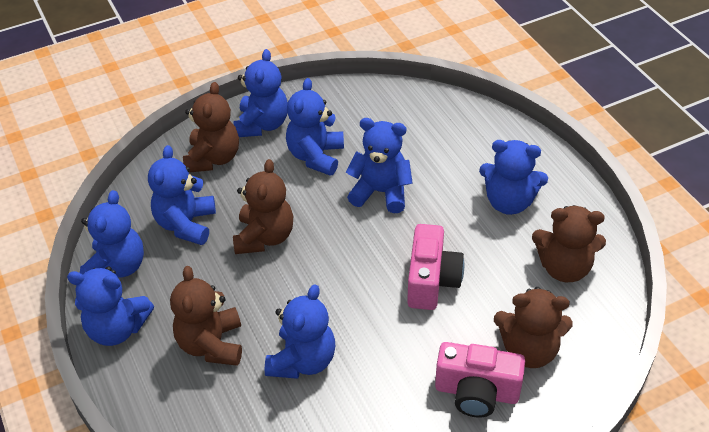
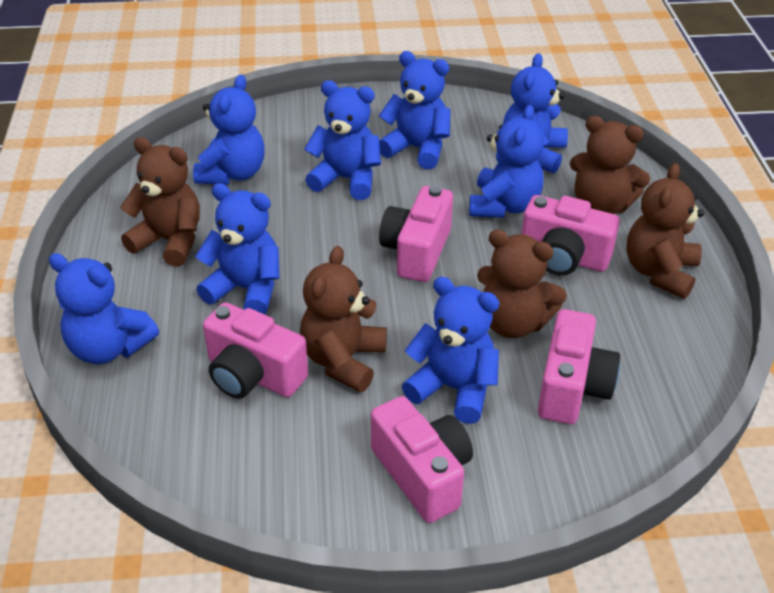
pink camera: [407,224,464,310] [435,342,525,418] = 2 -> [203,302,308,399] [371,396,473,523] [379,186,453,282] [521,195,620,276] [538,309,620,424] = 5

